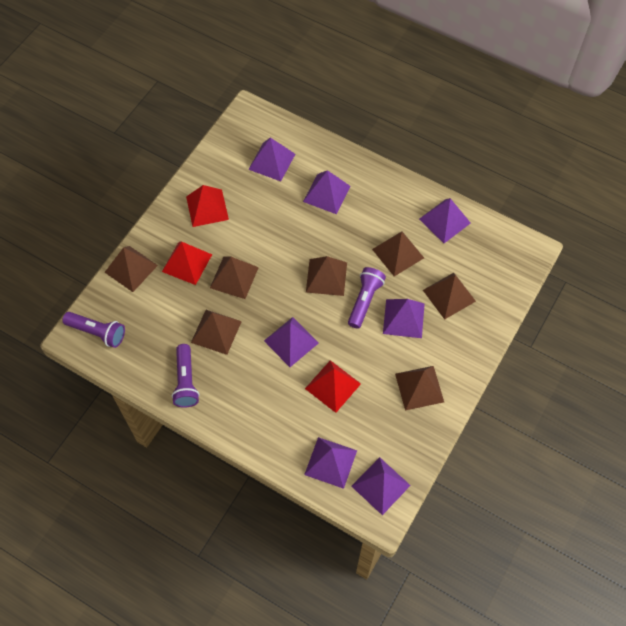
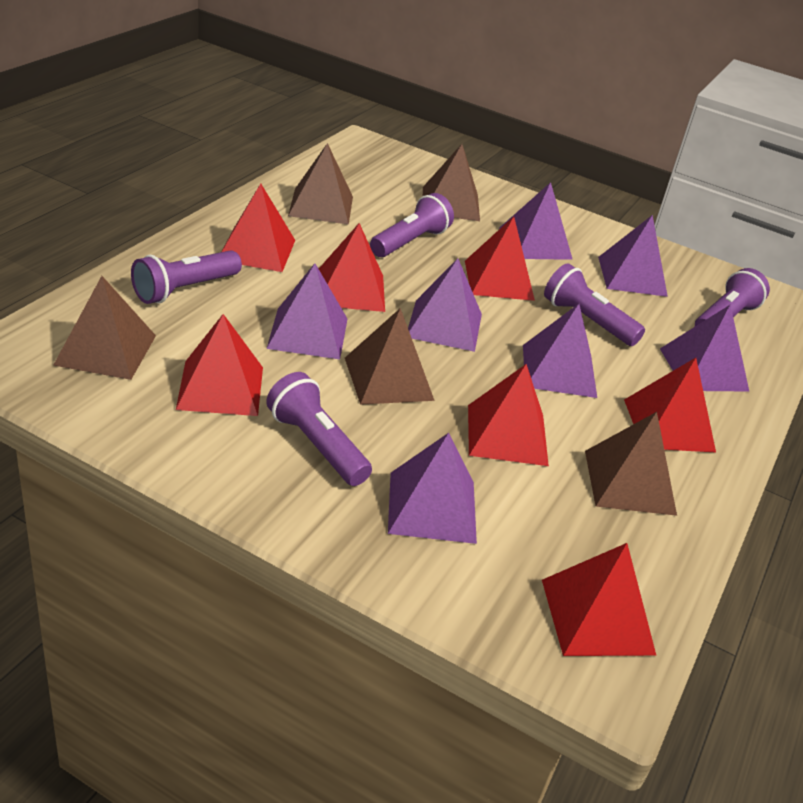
brown pyramid: [105,246,158,292] [191,310,242,355] [210,257,259,299] [306,256,347,296] [372,232,424,276] [395,366,444,411] [423,273,476,320] = 7 -> [53,276,156,380] [288,143,353,225] [345,308,435,405] [423,144,480,221] [585,412,677,516] = 5
purple flashlight: [62,312,125,348] [172,344,199,408] [348,267,386,329] = 3 -> [131,250,242,304] [266,372,372,486] [370,193,454,257] [544,263,645,346] [695,268,770,326] = 5
red pyramid: [162,242,212,285] [186,185,229,227] [305,360,361,413] = 3 -> [176,314,263,416] [222,184,295,272] [319,223,385,312] [465,216,535,301] [468,364,549,466] [542,543,656,656] [624,358,716,453] = 7

